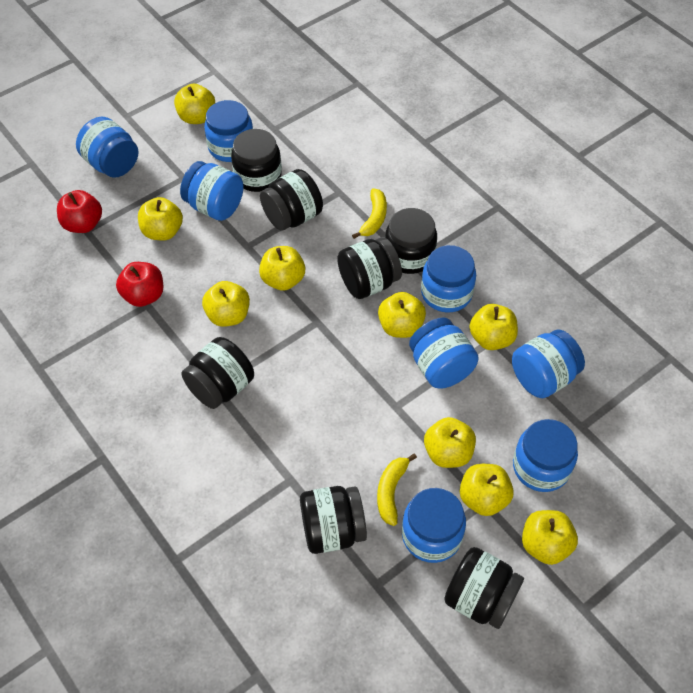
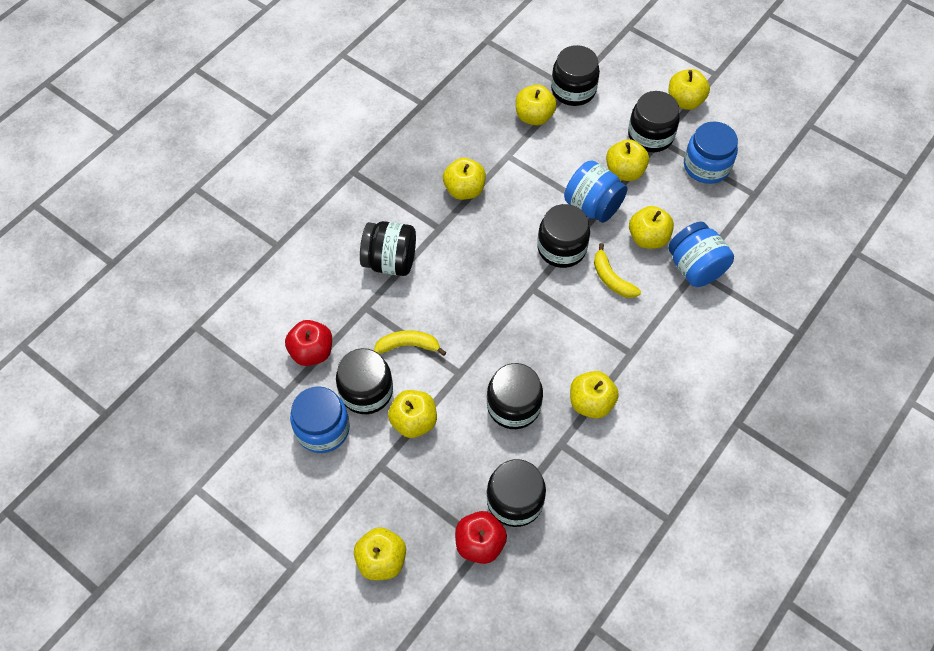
blue jar: [76,117,138,178] [180,161,244,221] [204,100,253,162] [402,488,466,563] [409,317,479,388] [421,245,476,312] [512,330,585,398] [513,419,578,492] = 8 -> [290,386,350,453] [564,160,627,223] [668,222,734,287] [684,121,738,184] = 4
yellow apple: [138,197,183,241] [174,84,215,124] [202,281,250,327] [259,246,305,291] [378,292,426,338] [424,417,476,468] [460,464,514,516] [469,304,518,350] [522,510,578,565] = 9 -> [354,527,406,580] [388,390,437,438] [443,158,486,200] [516,84,557,125] [570,371,619,419] [606,139,649,181] [629,206,674,249] [668,69,710,110] = 8

